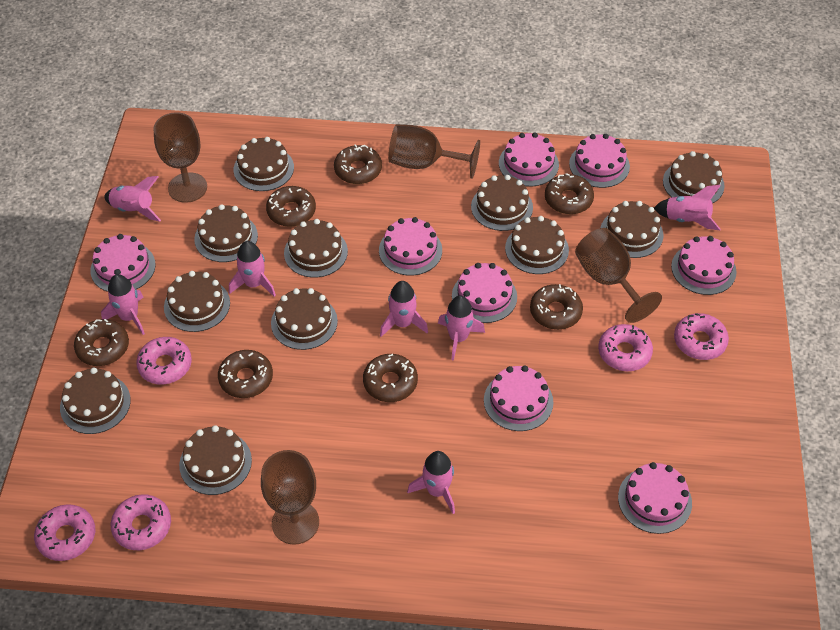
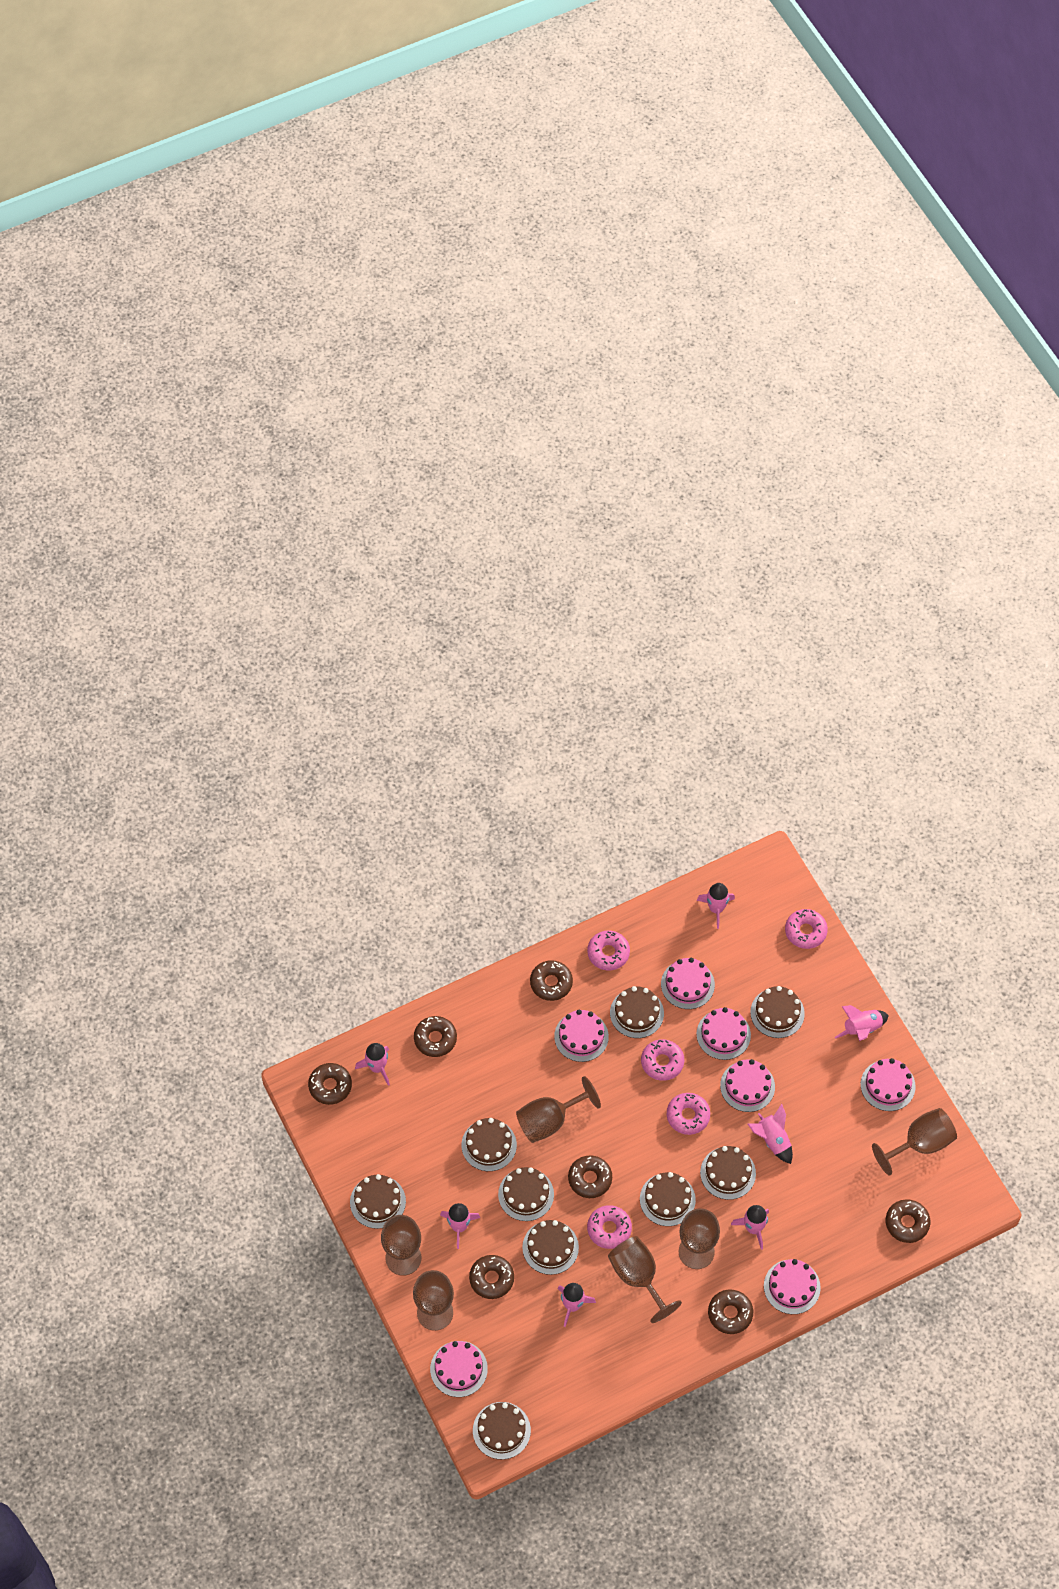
brown cake: [60,368,131,434] [164,271,230,332] [179,425,252,495] [194,204,258,262] [234,137,294,191] [271,288,338,350] [284,219,348,278] [471,175,533,231] [505,216,569,274] [601,201,663,258] [663,151,725,203] = 11 -> [350,1174,406,1229] [461,1118,517,1171] [473,1402,531,1459] [498,1167,554,1221] [522,1220,579,1275] [610,986,664,1038] [640,1172,696,1226] [700,1146,756,1200] [750,986,805,1038] = 9
brown goblet: [153,112,207,203] [261,450,319,545] [388,124,480,179] [575,228,662,323] = 4 -> [381,1215,421,1276] [413,1270,454,1331] [516,1076,601,1143] [608,1236,682,1323] [679,1208,720,1269] [872,1108,957,1176] = 6
pink cake: [90,234,156,292] [379,217,442,276] [452,263,517,323] [484,365,553,431] [499,133,559,186] [569,134,630,188] [618,462,692,534] [671,236,737,295] = 8 -> [430,1341,488,1397] [554,1010,609,1062] [661,958,715,1009] [696,1007,751,1060] [720,1059,775,1112] [764,1259,821,1314] [861,1058,916,1111] = 7

